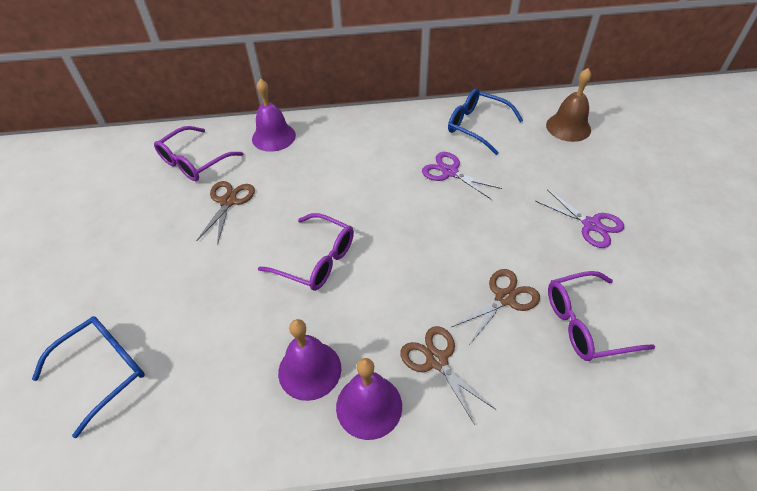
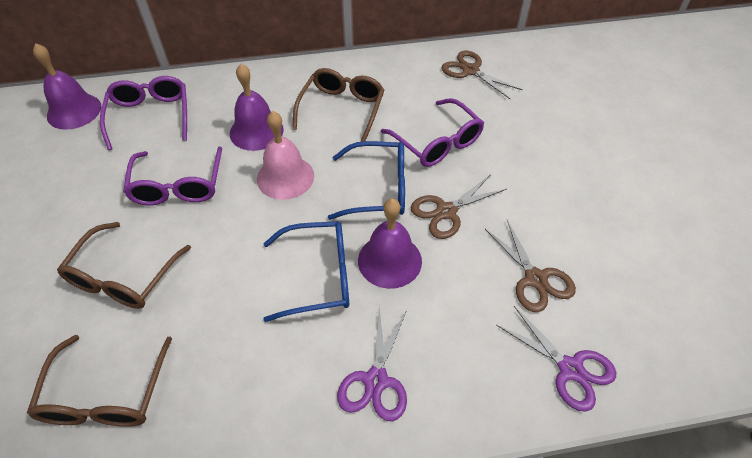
brown bell: [546,68,592,142] = 1 -> none = 0
brown glasses: none = 0 -> [27,335,172,427] [57,222,191,309] [292,68,384,142] = 3
pink bell: none = 0 -> [257,111,314,200] = 1

